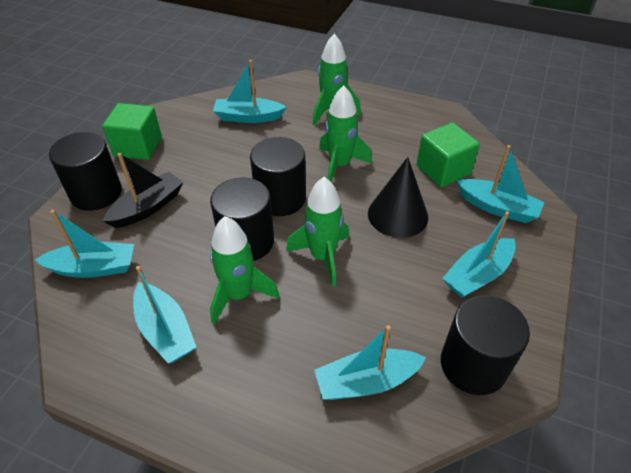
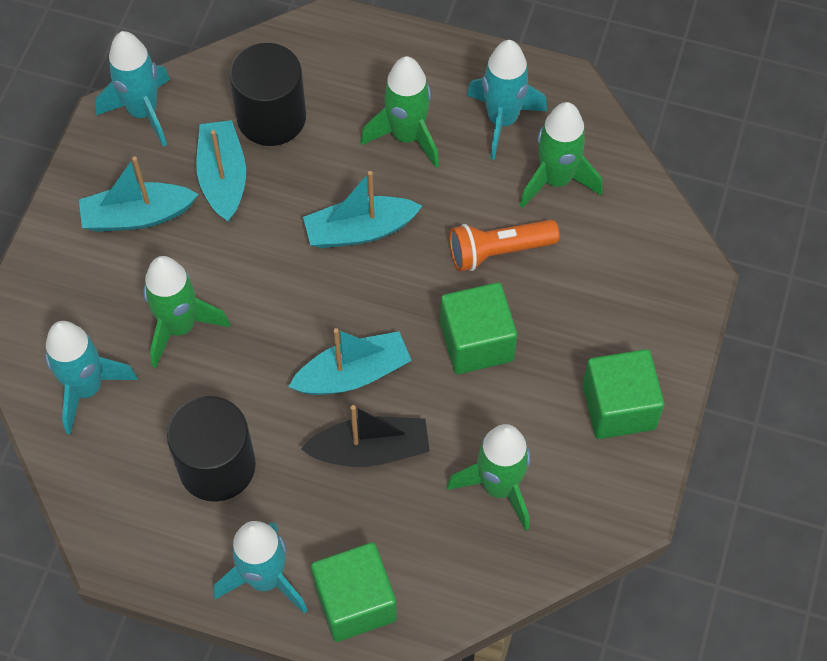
black cone: [368,157,428,238] = 1 -> none = 0
black cylinder: [49,132,122,211] [210,178,274,261] [250,137,306,216] [441,295,530,395] = 4 -> [167,396,256,502] [229,43,306,146] = 2
green cube: [102,103,162,160] [416,123,480,187] = 2 -> [311,542,397,642] [440,282,517,374] [583,349,664,439] = 3
orange flashlight: none = 0 -> [449,220,559,271] = 1
turquoise boat: [35,210,134,278] [133,266,196,364] [213,60,286,123] [314,325,426,400] [442,211,516,298] [457,145,544,223] = 6 -> [79,156,198,232] [196,120,246,222] [289,328,412,395] [303,171,422,248] = 4
turquoise rocket: none = 0 -> [45,321,138,434] [96,31,170,147] [213,521,307,614] [467,40,547,160] = 4

